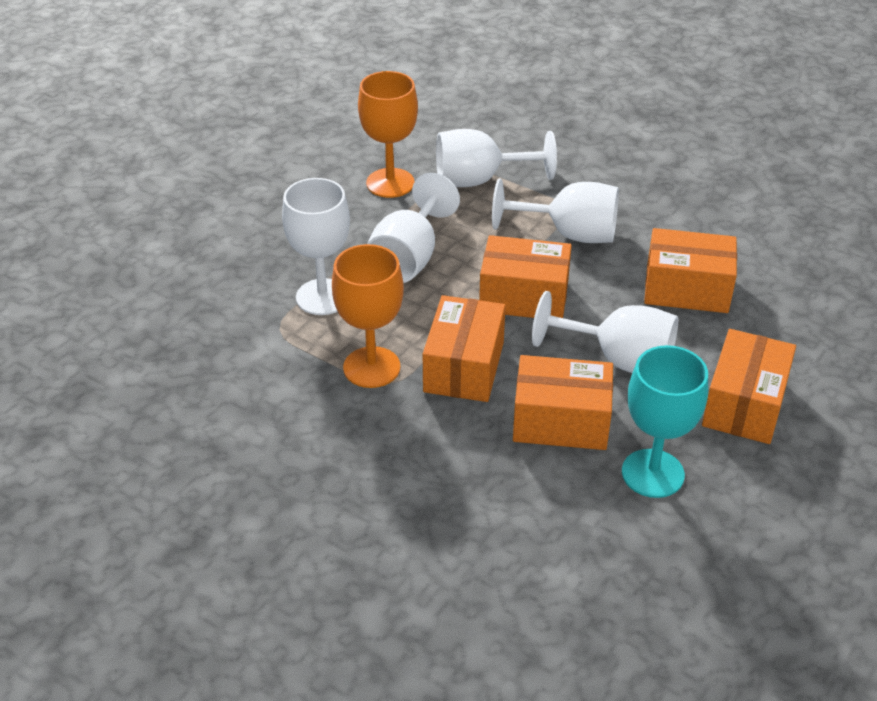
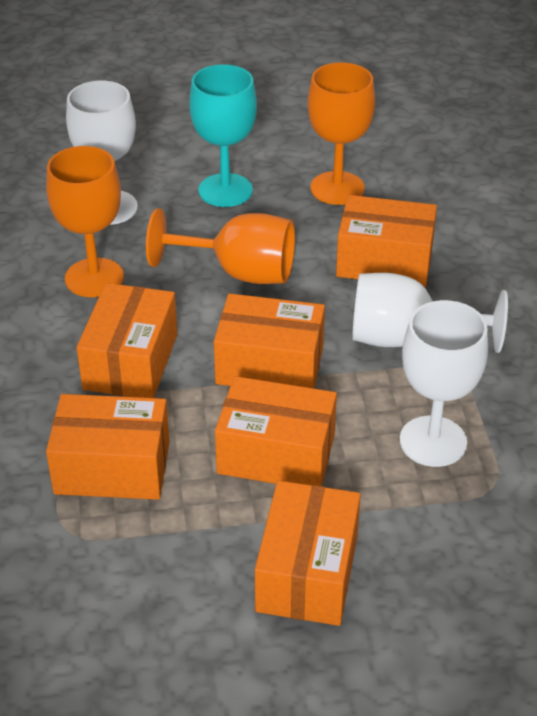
orange box: [423,295,506,402] [479,235,572,318] [513,355,613,450] [644,228,737,313] [702,329,796,444] = 5 -> [46,394,170,500] [77,283,177,398] [214,293,325,388] [215,376,337,486] [255,481,361,626] [336,195,437,287] = 6
orange goblet: [332,244,404,388] [358,71,418,198] = 2 -> [46,146,124,297] [146,208,295,284] [308,62,375,205] = 3
white goblet: [282,178,350,315] [367,173,460,283] [436,129,557,187] [492,179,619,243] [532,291,678,373] = 5 -> [66,81,138,225] [352,273,508,353] [400,300,488,467] = 3

